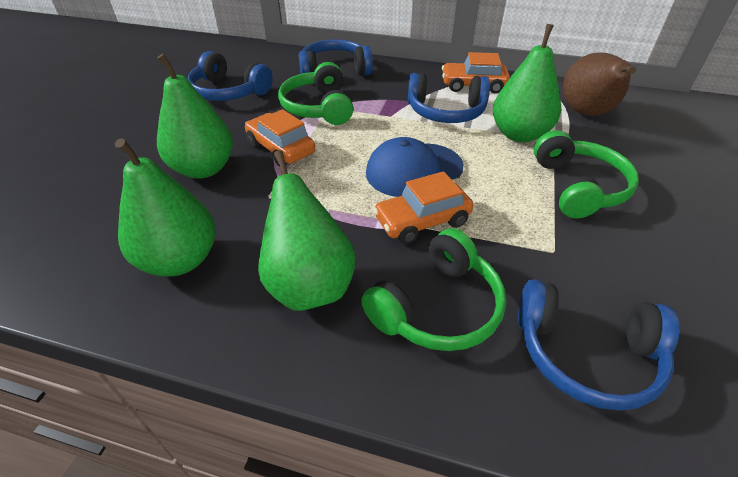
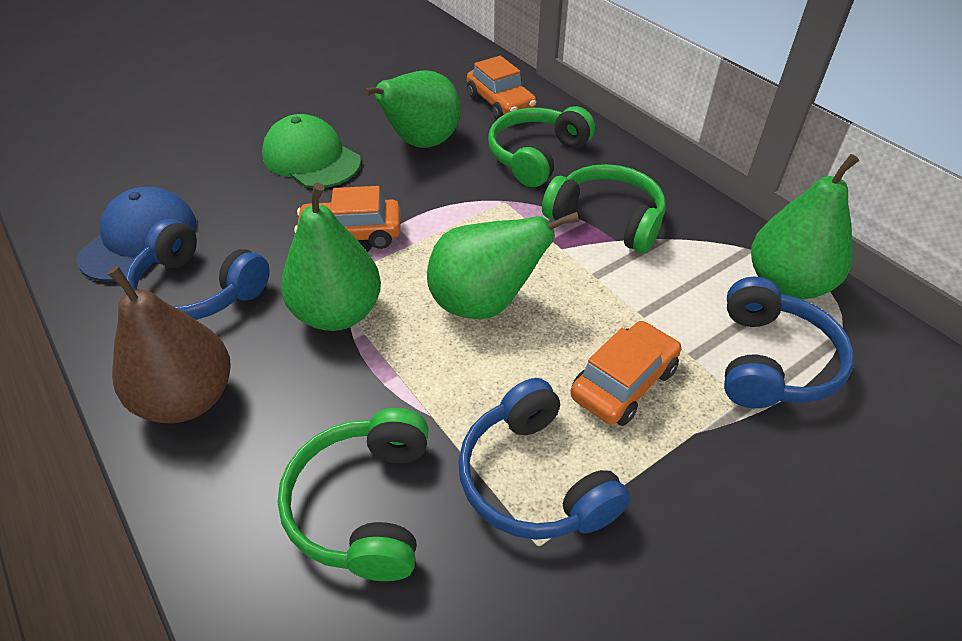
blue headphones: [187,51,273,101] [299,39,373,76] [408,73,490,123] [518,279,679,411] = 4 -> [126,219,270,320] [458,378,630,540] [724,277,854,408] = 3
green cap: none = 0 -> [262,114,361,188] = 1

